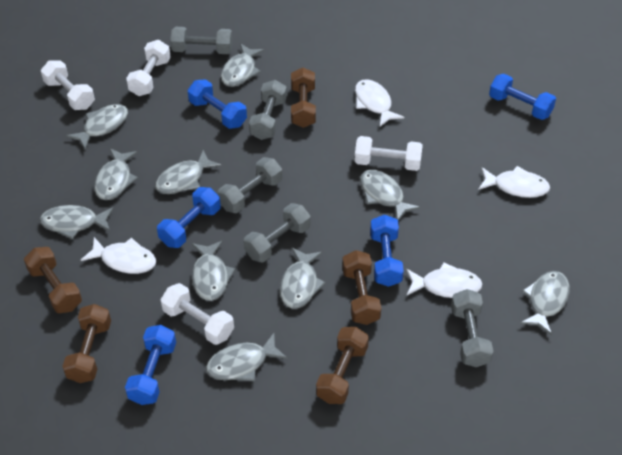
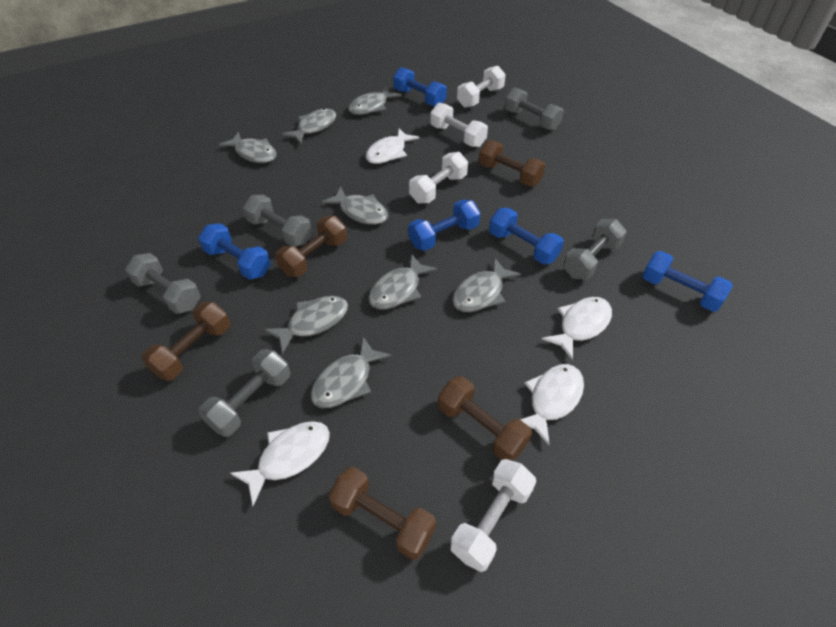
grey fish: [40,205,114,239] [66,104,128,150] [94,148,138,200] [155,150,222,194] [192,241,235,301] [206,333,288,381] [221,43,265,87] [280,248,326,309] [360,170,421,221] [520,271,570,336] = 10 -> [219,132,277,163] [264,296,348,354] [282,108,336,144] [311,337,391,408] [322,187,388,225] [348,87,402,115] [369,255,437,309] [452,258,521,312] = 8

